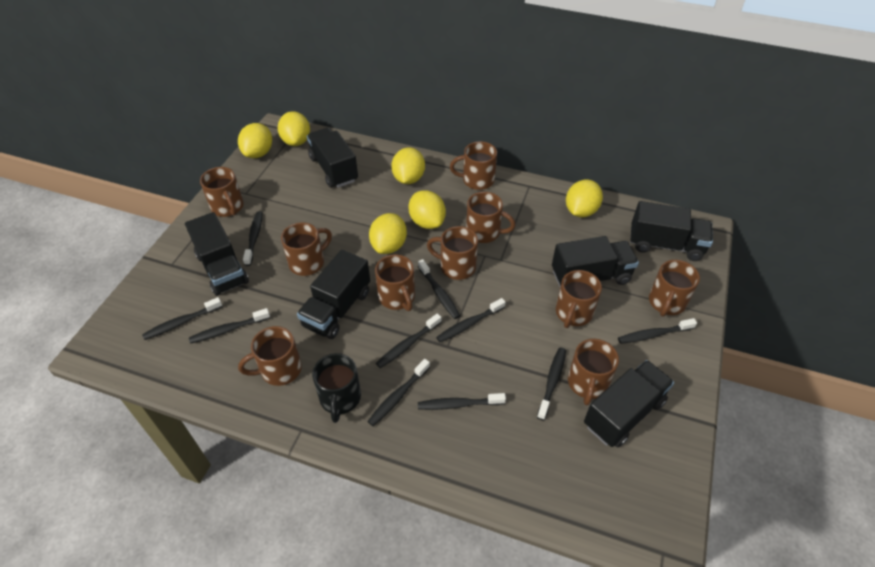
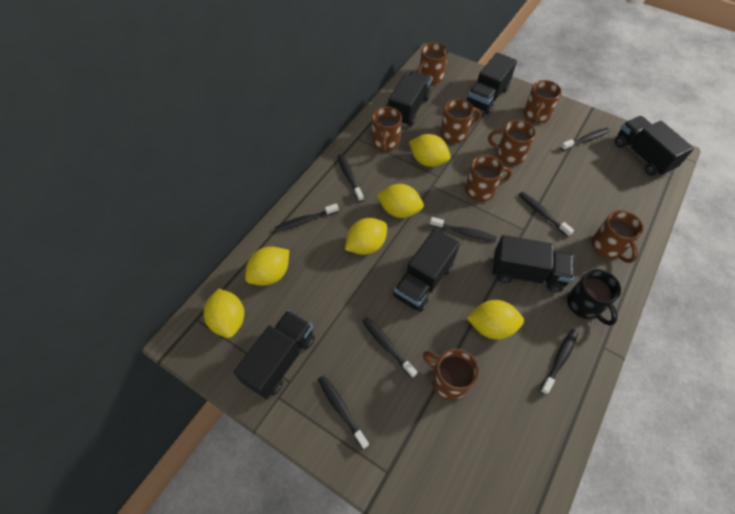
black toothbrush: [142,297,223,340] [189,308,270,344] [243,211,263,266] [367,359,430,426] [376,313,441,368] [418,259,460,319] [418,393,506,410] [436,298,506,342] [537,348,566,420] [618,318,697,344] = 10 -> [275,203,339,232] [318,375,369,449] [337,155,364,202] [362,317,417,378] [430,217,497,242] [519,192,574,237] [540,329,578,395] [560,128,610,151] = 8
brown mug: [200,167,244,217] [238,326,302,386] [281,222,332,276] [375,254,415,311] [427,226,478,280] [450,141,497,190] [466,192,516,243] [556,270,602,328] [568,339,619,405] [649,260,700,317] = 10 -> [372,106,402,152] [417,43,448,84] [423,349,479,401] [440,99,481,143] [465,155,512,202] [488,120,536,165] [524,80,562,123] [592,210,643,263] = 8

